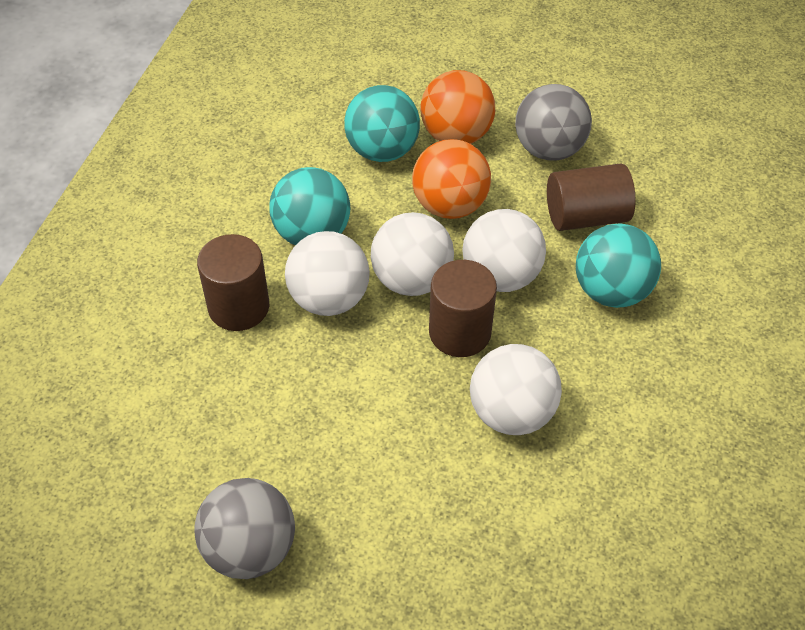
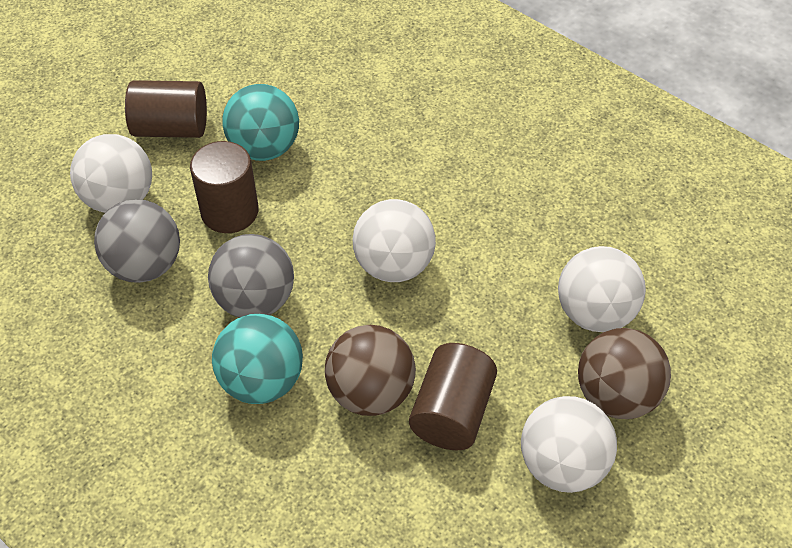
brown ball: none = 0 -> [325,325,416,416] [578,328,671,419] = 2
orange ball: [412,139,491,219] [420,70,495,144] = 2 -> none = 0
turquoise ball: [269,167,350,245] [344,85,420,162] [576,223,661,308] = 3 -> [212,314,303,404] [222,84,299,161] = 2

